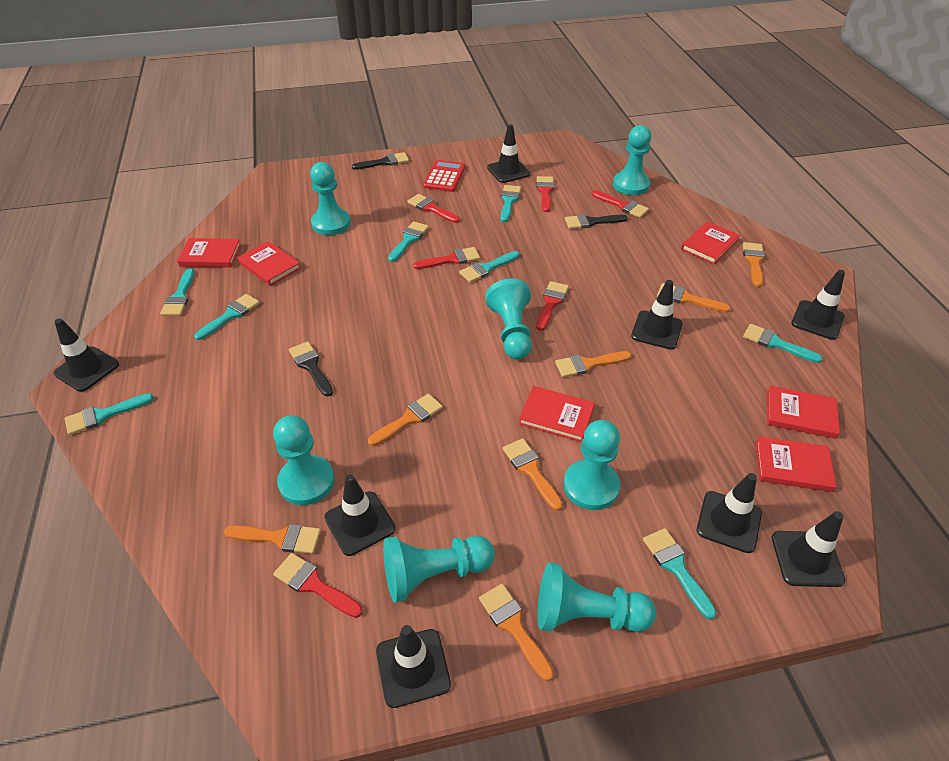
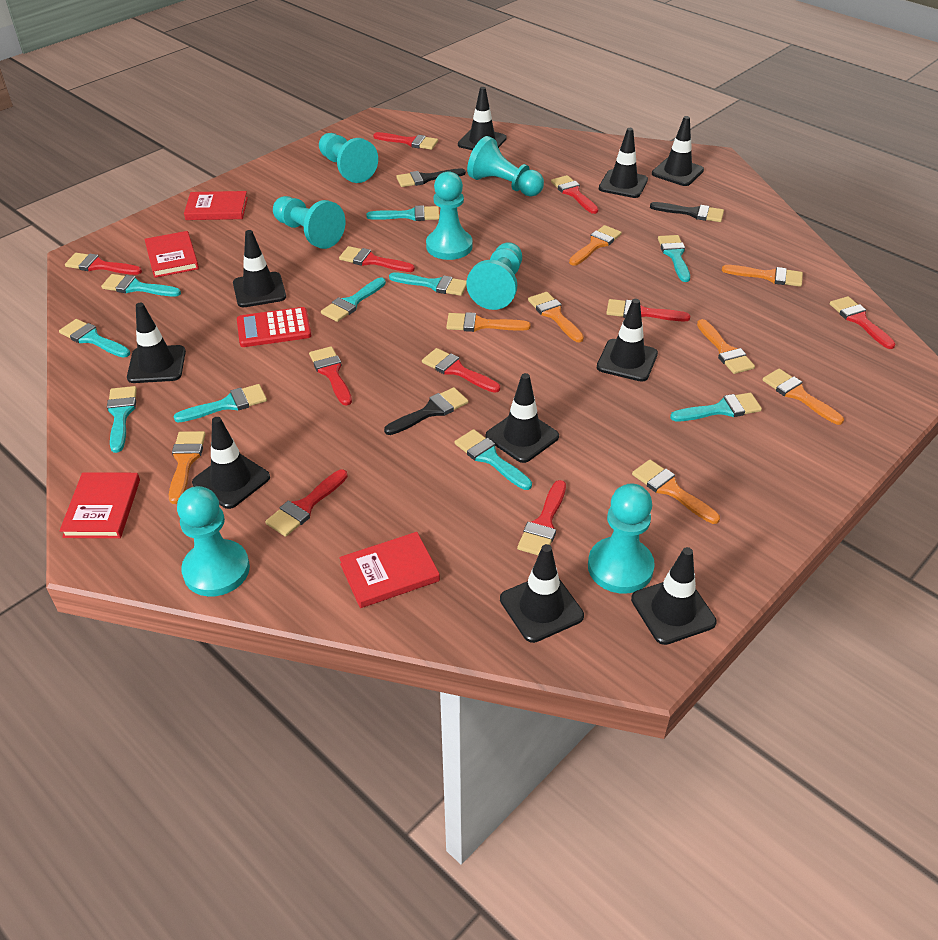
black traffic cone: [54,318,119,392] [324,474,395,556] [376,625,451,708] [487,124,530,183] [631,280,683,349] [697,473,762,553] [772,511,845,587] [791,270,845,340] = 8 -> [127,303,186,383] [192,417,270,509] [233,230,286,307] [458,87,507,150] [486,373,559,463] [500,544,584,643] [597,299,658,382] [599,128,648,198] [631,547,717,645] [652,116,704,186] = 10
orange brush: [224,524,321,554] [368,394,443,446] [479,584,554,681] [503,438,563,511] [555,351,631,377] [657,283,731,312] [743,242,765,287] = 7 -> [169,431,206,504] [446,312,531,332] [528,292,584,343] [569,225,622,265] [632,460,720,524] [697,319,755,374] [722,265,803,287] [762,369,844,425] = 8
red book: [177,238,241,268] [237,241,301,286] [519,386,595,442] [681,221,740,264] [756,436,837,492] [767,386,840,439] = 6 -> [59,472,140,538] [145,231,199,278] [184,191,248,220] [339,532,440,608] = 4
red brush: [273,553,363,618] [407,194,460,223] [413,247,480,269] [536,281,569,331] [537,176,554,212] [591,190,649,218] = 6 -> [65,253,142,275] [265,469,348,537] [309,346,352,406] [339,246,415,272] [373,132,438,150] [422,348,500,393] [517,480,566,555] [551,175,599,214] [606,299,690,321] [830,296,896,349] = 10
turquoise brush: [65,393,154,435] [160,269,194,316] [194,294,260,340] [388,221,429,262] [459,251,519,283] [500,185,521,222] [643,528,716,620] [743,324,822,363] = 8 -> [59,319,130,358] [101,274,181,296] [107,386,137,453] [174,384,267,422] [321,278,386,322] [366,205,440,221] [389,272,467,296] [455,429,532,490] [658,235,690,282] [670,393,762,421] = 10

